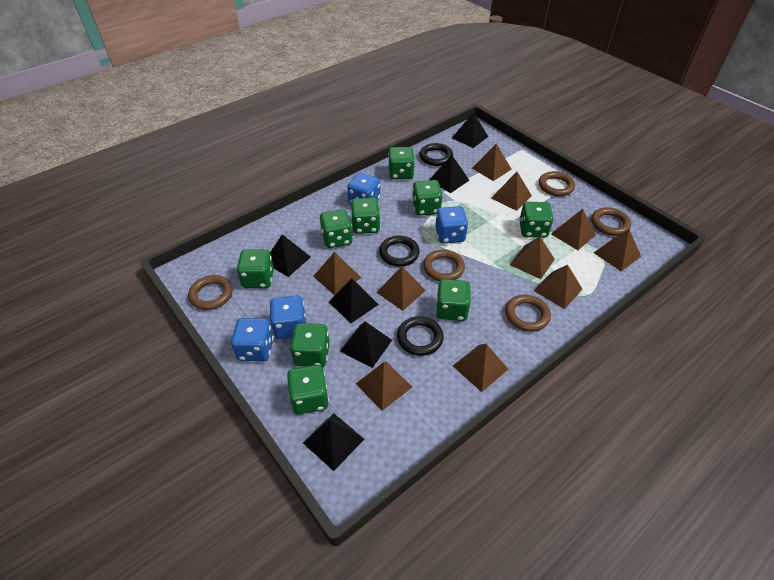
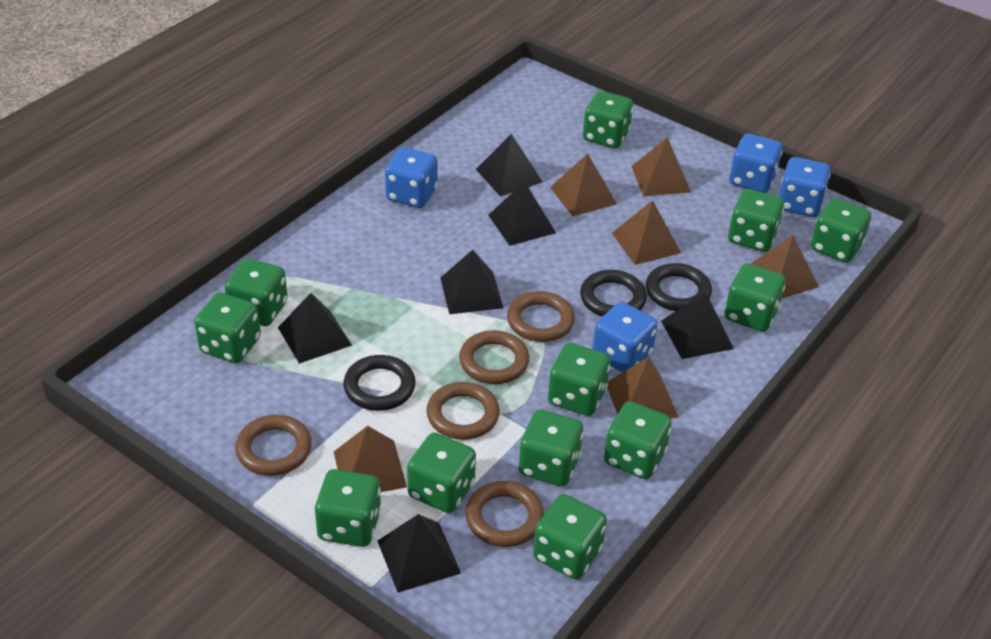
brown pyramid: [313,252,361,295] [356,361,412,411] [376,266,426,311] [453,344,508,392] [472,144,512,181] [491,172,532,211] [510,237,555,279] [534,265,583,309] [551,209,596,250] [594,229,641,272] = 10 -> [334,426,407,492] [550,153,617,216] [607,357,678,418] [612,200,681,265] [631,137,691,196] [751,235,819,298] = 6
green dice: [237,250,274,288] [287,365,329,414] [290,323,330,367] [320,209,353,248] [351,198,380,234] [388,147,415,179] [412,180,443,216] [436,279,471,321] [519,202,554,238] = 9 -> [194,292,261,363] [225,258,288,326] [315,469,381,547] [407,433,476,513] [519,409,583,486] [533,494,607,579] [548,343,610,416] [583,91,633,148] [604,401,672,479] [724,263,786,332] [728,189,784,252] [811,198,871,263] = 12

